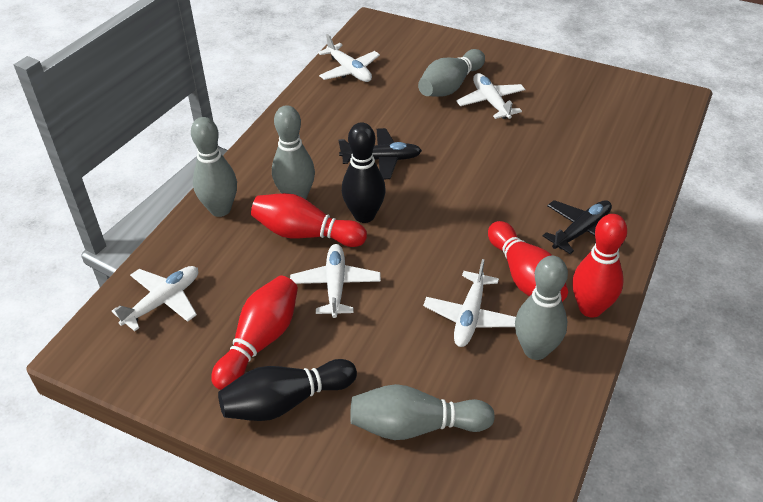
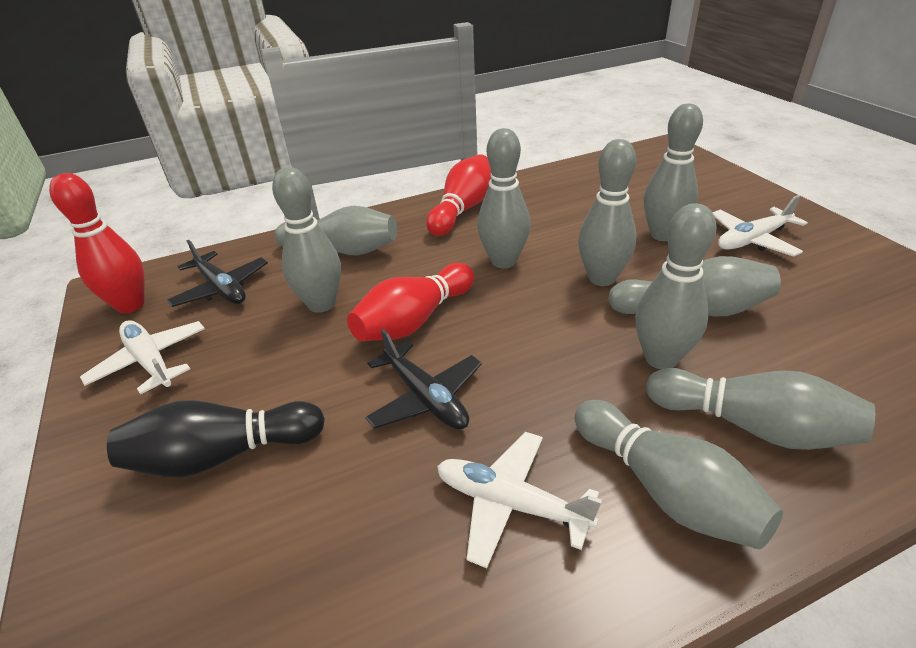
black bowling pin: [218,359,357,421] [342,122,386,223] = 2 -> [107,400,325,477] = 1
grey bowling pin: [191,117,237,217] [272,105,315,199] [350,384,495,440] [418,49,485,97] [515,256,568,360] = 5 -> [272,167,341,313] [274,206,397,256] [477,128,530,268] [575,400,783,549] [578,139,637,286] [608,256,781,316] [635,203,716,369] [644,104,703,241] [646,368,875,450] = 9
red bowling pin: [211,276,298,390] [251,193,367,247] [488,221,568,302] [572,214,627,318] = 4 -> [49,173,145,313] [347,263,475,341] [426,154,492,236] = 3
white plane: [112,266,198,331] [290,244,381,318] [318,34,380,82] [423,259,516,347] [456,73,525,119] = 5 -> [80,320,205,395] [437,432,602,568] [712,195,808,257] = 3

